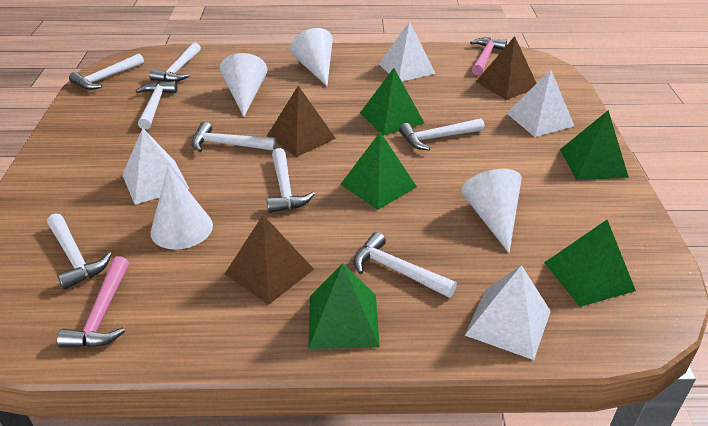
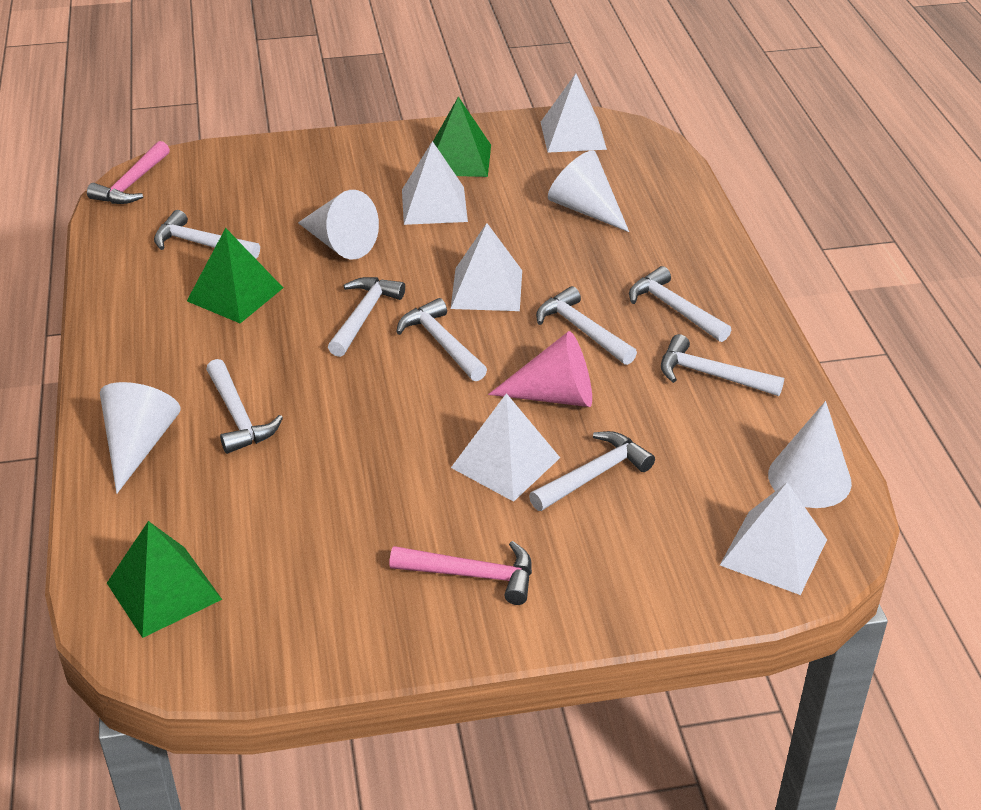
brown pyramid: [225,215,314,305] [267,86,336,157] [476,36,536,100] = 3 -> none = 0
green pyramid: [308,263,380,349] [340,132,417,210] [360,68,424,136] [544,220,636,307] [560,110,629,180] = 5 -> [107,521,222,638] [187,228,283,323] [433,97,491,177] = 3
pink cone: none = 0 -> [488,331,592,407] = 1
white pyramid: [122,128,190,204] [379,21,436,81] [465,265,551,360] [507,69,574,137] = 4 -> [402,141,468,225] [451,223,522,311] [451,393,560,502] [541,74,607,153] [720,482,827,595] = 5

